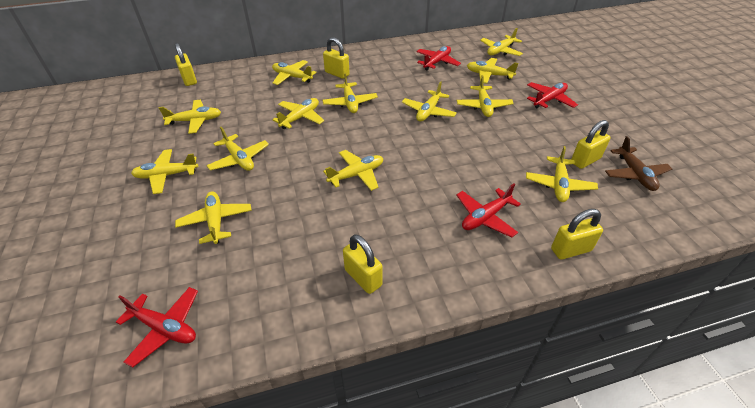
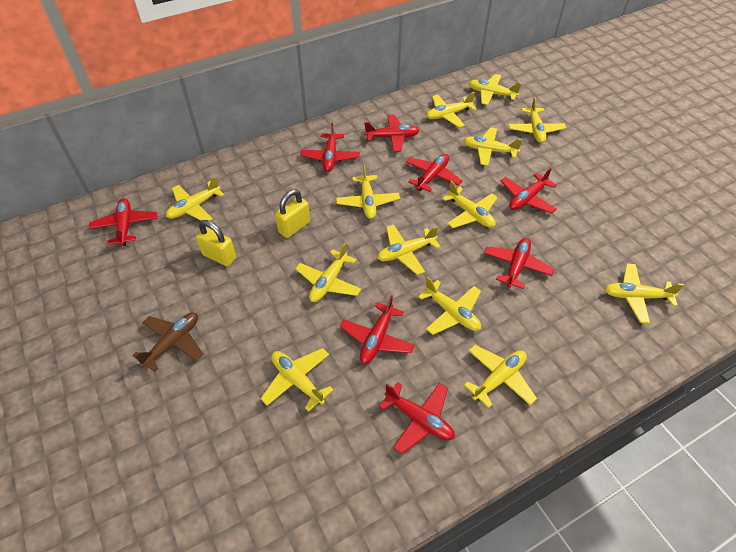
red plane: [116,287,198,367] [416,46,461,71] [456,183,521,238] [527,82,578,108] = 4 -> [89,198,157,246] [300,123,360,172] [340,295,415,364] [364,115,420,152] [379,382,455,454] [406,154,462,192] [484,238,554,289] [501,168,557,213] = 8
yellow padlock: [175,43,197,86] [323,37,350,79] [343,234,382,294] [551,209,603,260] [571,120,611,169] = 5 -> [196,220,236,266] [275,189,310,238] = 2

